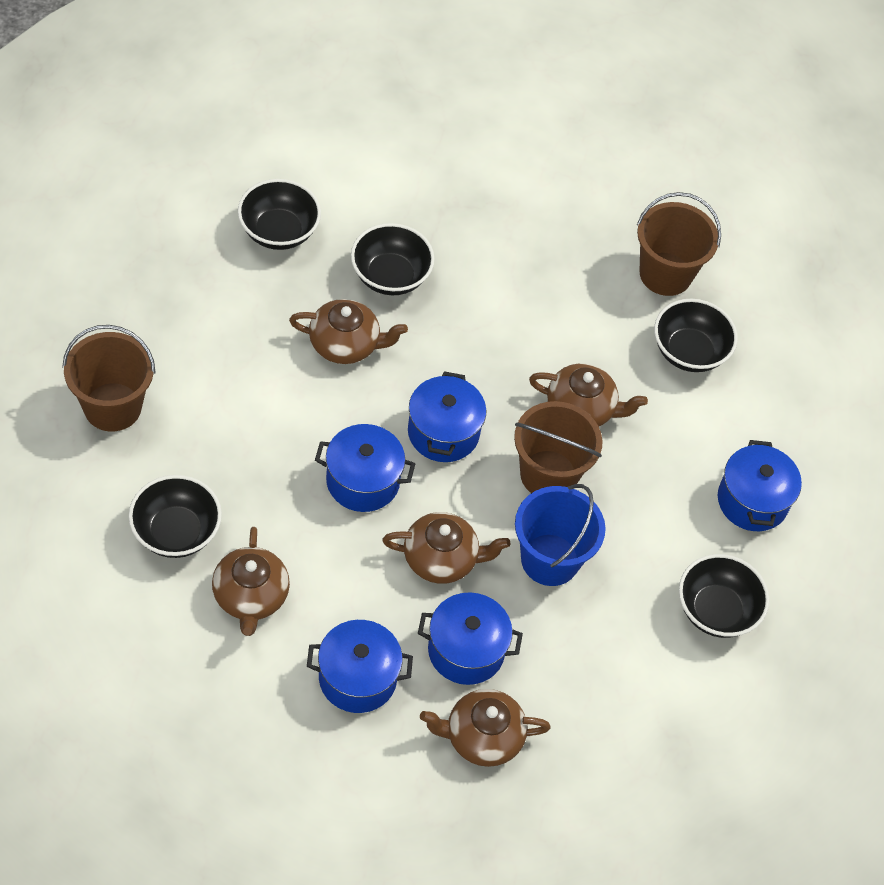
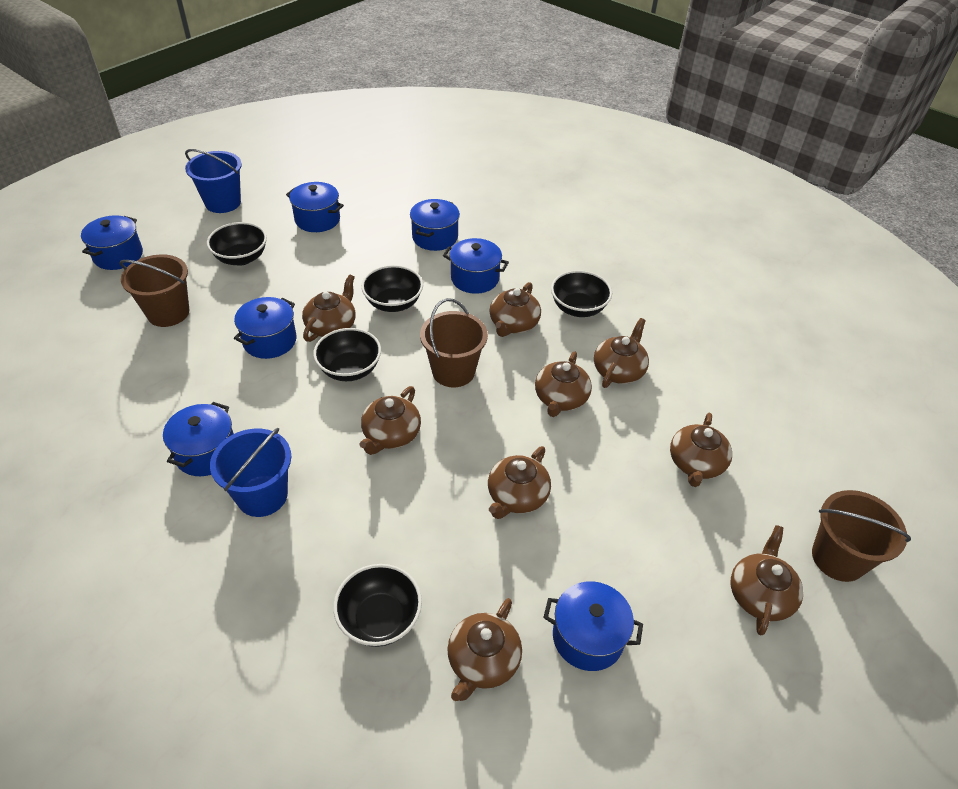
blue bucket: [515,484,606,586] = 1 -> [185,149,242,213] [210,428,291,517] = 2
blue pot: [307,620,413,713] [315,424,415,512] [408,371,486,462] [418,593,523,685] [718,440,802,531] = 5 -> [81,215,143,270] [163,402,234,476] [234,297,297,359] [286,182,344,232] [410,199,460,251] [443,238,509,294] [543,581,643,671] = 7
brown teapot: [212,527,290,636] [289,299,408,364] [382,512,510,584] [420,689,551,767] [529,364,648,426] = 5 -> [302,274,356,342] [360,386,421,455] [447,598,522,701] [488,446,551,519] [489,282,541,337] [535,351,592,417] [594,318,649,388] [670,413,732,487] [731,525,803,635] = 9

